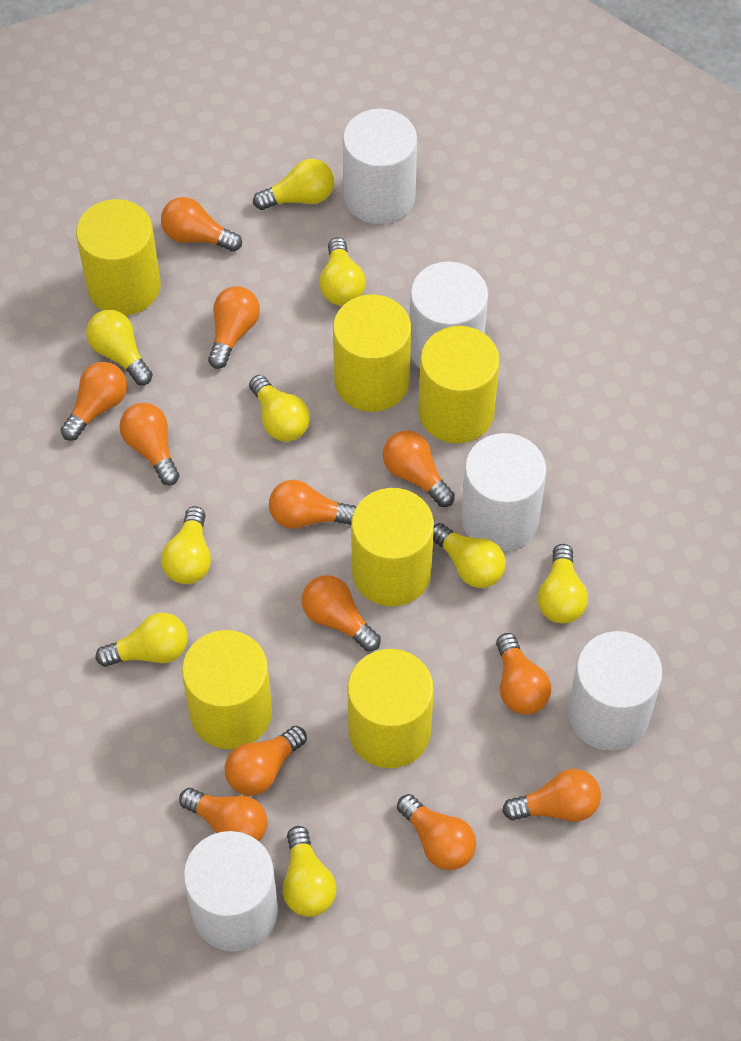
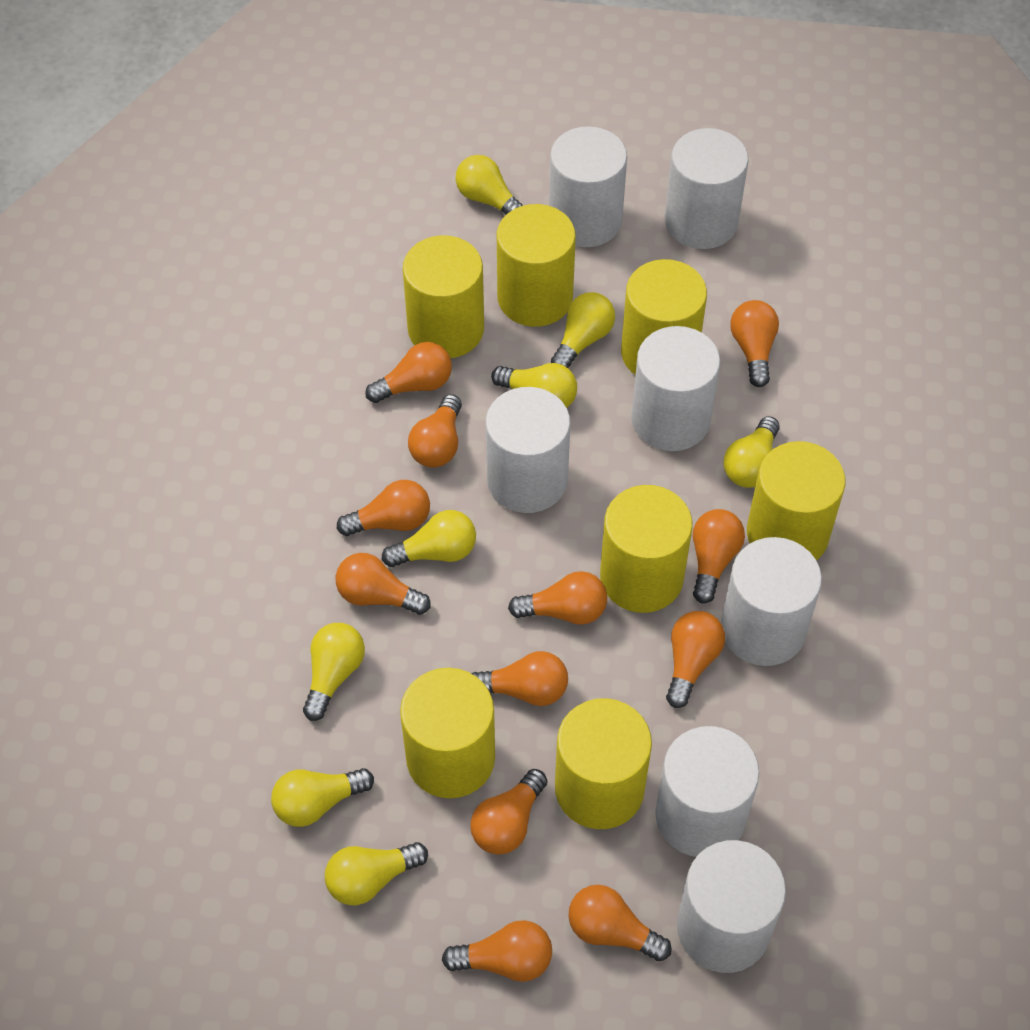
white cylinder: [183,831,278,951] [343,109,417,224] [410,261,488,368] [461,433,546,551] [568,631,662,751] = 5 -> [486,387,570,513] [549,126,627,247] [631,326,720,451] [655,726,759,857] [665,128,748,249] [677,840,786,973] [721,537,822,666] = 7
yellow cylinder: [76,199,161,316] [182,630,272,749] [333,295,411,412] [347,649,434,768] [351,488,434,606] [418,326,500,443] = 6 -> [400,668,495,798] [403,235,484,358] [497,204,576,327] [555,698,652,829] [600,485,693,613] [621,259,707,375] [747,441,846,561] = 7
yellow light bulb: [86,310,153,385] [96,613,188,667] [161,506,211,584] [249,375,310,442] [253,159,334,210] [283,826,337,917] [319,237,366,306] [433,523,506,588] [538,544,588,623] = 9 -> [271,768,374,827] [303,623,365,721] [325,842,428,905] [382,510,476,567] [455,155,523,215] [491,363,577,408] [551,292,615,368] [723,416,780,488] = 8

